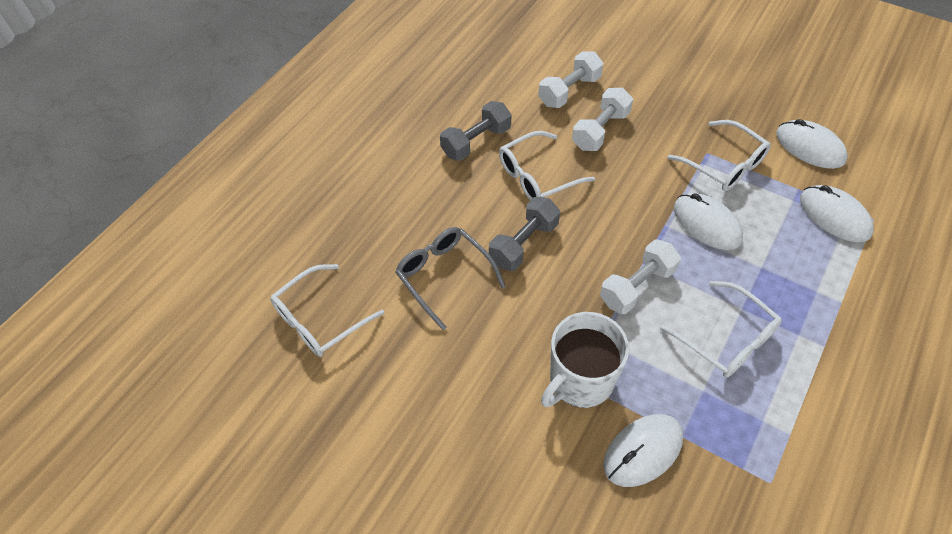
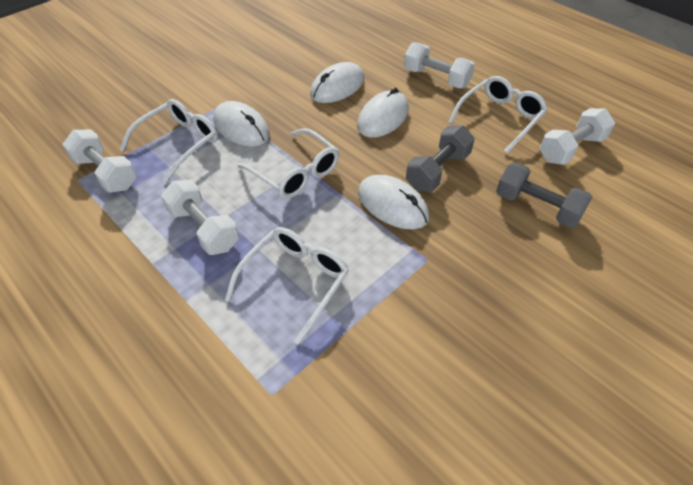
grey glasses: [395,227,506,330] = 1 -> none = 0
white dumbbell: [538,51,603,108] [572,88,633,151] [600,239,681,314] = 3 -> [63,130,137,193] [161,180,239,255] [404,42,475,88] [540,108,615,165] = 4
white mug: [541,312,629,408] = 1 -> none = 0

